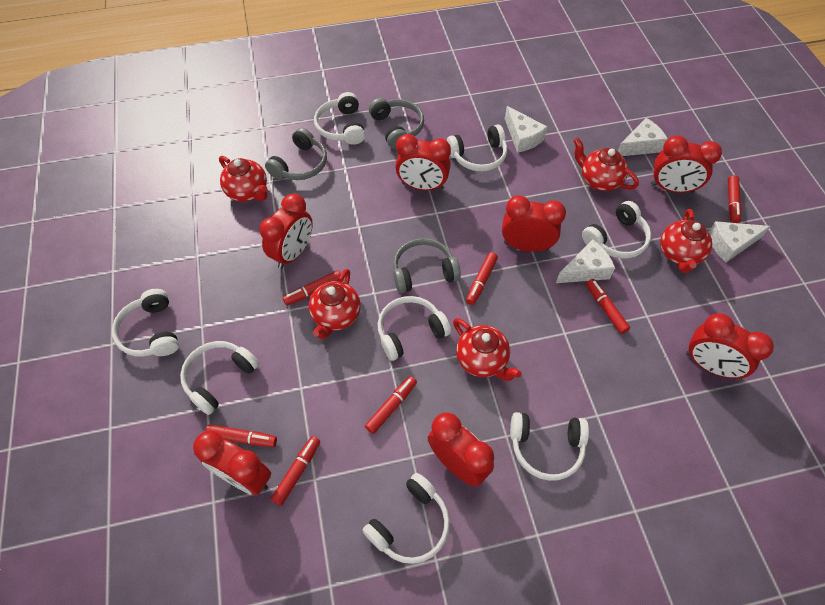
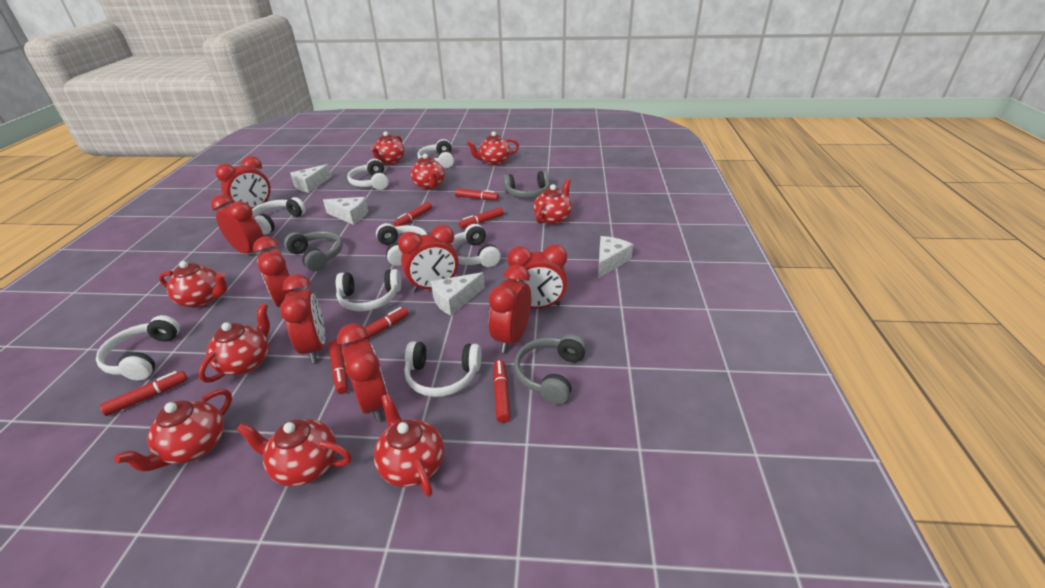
red clock: [193,431,271,495] [259,194,313,269] [395,134,451,191] [428,412,494,487] [502,195,566,252] [651,135,722,193] [686,313,774,379] = 7 -> [211,195,264,256] [215,156,271,209] [253,236,295,307] [280,274,325,363] [337,323,388,422] [398,225,458,292] [488,265,531,353] [507,244,567,309] = 8
red teapot: [219,156,268,202] [309,269,361,339] [453,318,521,381] [573,138,639,191] [660,209,713,273] = 5 -> [114,389,232,472] [159,261,227,308] [198,304,270,383] [236,419,352,486] [370,131,405,165] [374,394,444,497] [411,153,445,190] [467,131,519,166] [533,179,572,225] = 9

